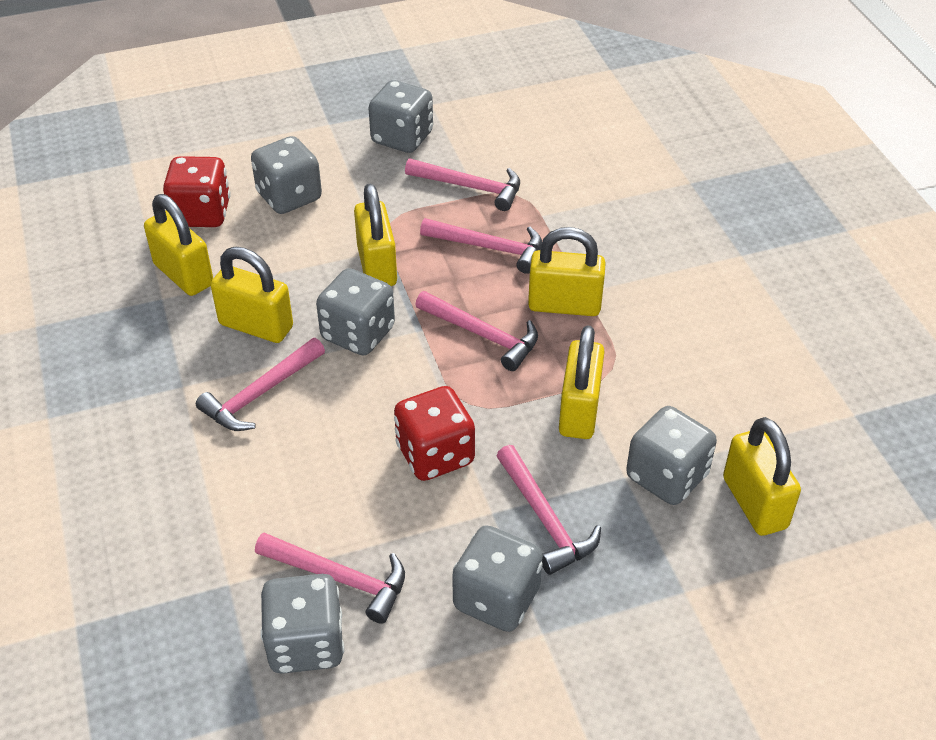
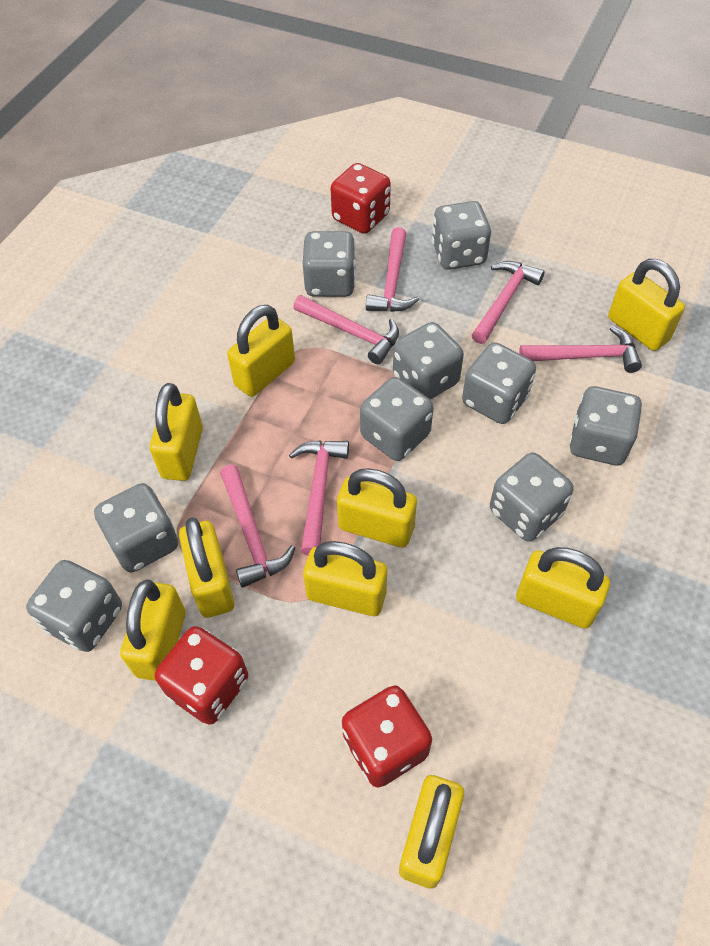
grey dice: [251,136,322,214] [261,574,344,674] [316,268,395,356] [368,80,433,153] [452,525,543,632] [626,406,717,505] = 6 -> [26,560,122,652] [94,483,178,572] [303,231,356,297] [360,377,434,461] [393,322,464,400] [432,201,491,270] [462,342,536,424] [490,453,574,542] [569,386,642,465] = 9
red dice: [163,156,231,227] [394,386,475,481] = 2 -> [155,626,248,724] [331,163,391,234] [342,685,432,787] = 3
yellow padlock: [144,194,213,296] [211,247,293,343] [354,184,397,286] [528,227,606,316] [559,325,605,439] [723,417,801,536] = 6 -> [120,579,186,681] [150,383,203,481] [179,517,234,618] [227,305,295,397] [303,541,387,616] [337,468,417,548] [399,775,464,889] [516,547,610,629] [608,259,685,351] = 9

